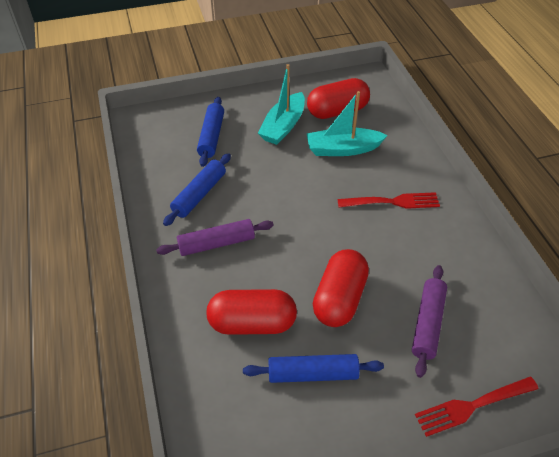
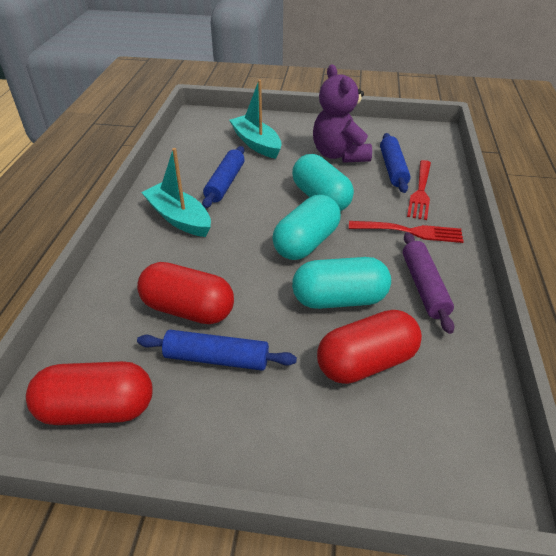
purple rolling pin: [156,219,274,256] [412,265,447,378] = 2 -> [403,232,454,334] = 1
purple teddy bear: none = 0 -> [313,64,372,163] = 1
turquoise capsule: none = 0 -> [272,195,341,260] [292,154,354,211] [292,257,391,309] = 3

